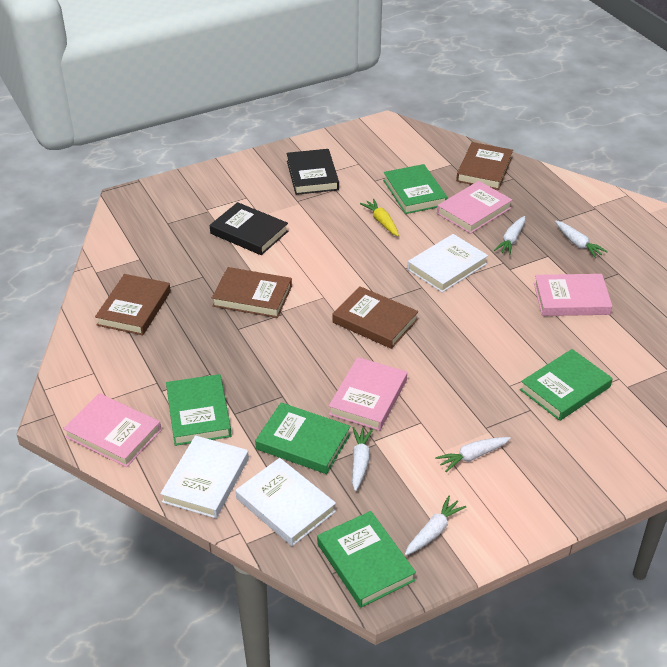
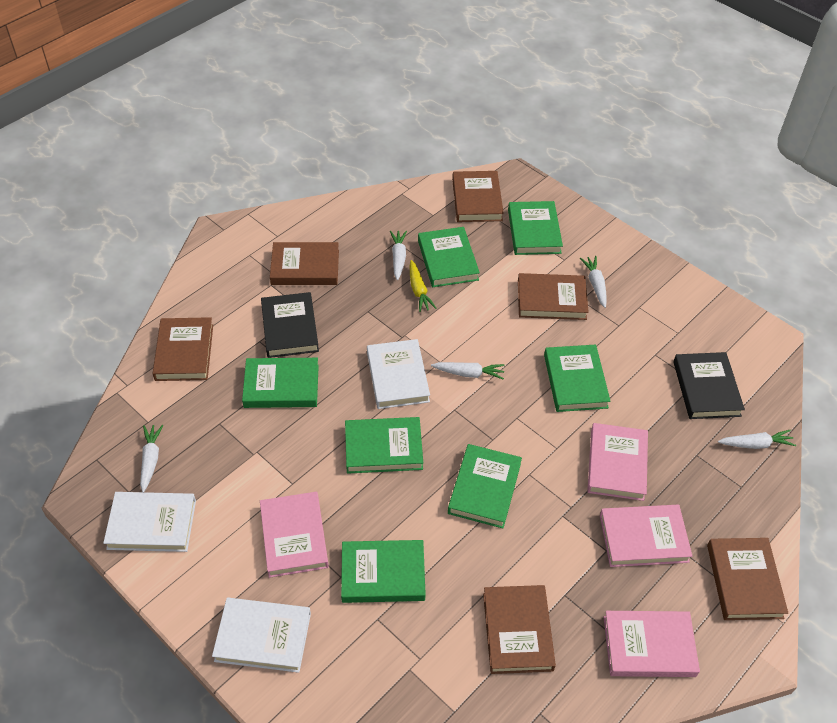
brown book: [95,274,171,335] [212,267,292,318] [332,286,418,349] [456,142,513,190] = 4 -> [152,317,213,381] [270,242,339,285] [452,171,504,222] [483,585,556,674] [518,273,589,320] [707,538,788,620] = 6
green book: [166,374,232,446] [255,402,351,474] [317,511,416,608] [383,164,448,214] [520,349,613,421] = 5 -> [242,358,319,408] [341,540,426,603] [345,417,423,474] [418,227,480,287] [448,444,522,528] [508,201,563,255] [544,345,611,412] = 7

